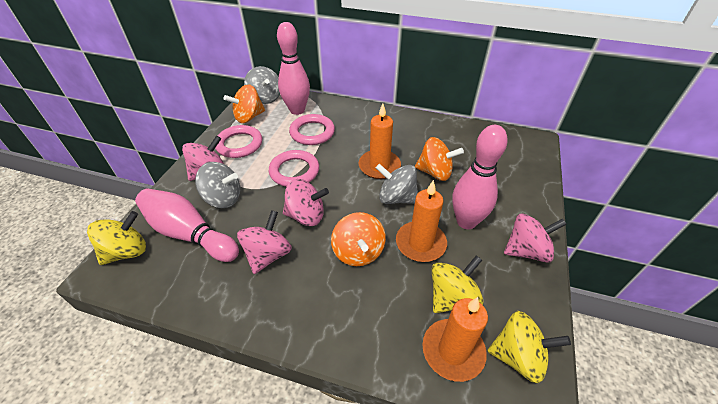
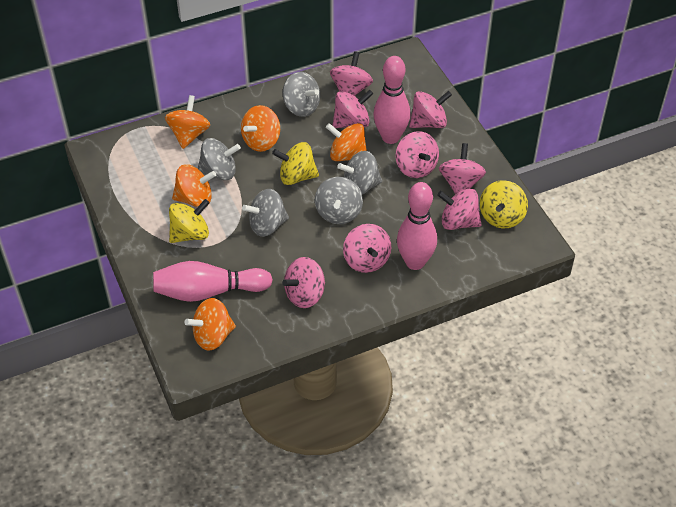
grey spinning top: [195,162,240,208] [244,66,280,104] [376,164,418,204] = 3 -> [198,138,241,180] [242,189,289,237] [283,72,320,117] [315,177,363,224] [337,151,382,195] = 5
orange candle: [359,104,401,179] [396,180,447,262] [422,297,488,382] = 3 -> none = 0
orange spinning top: [224,84,265,123] [331,212,386,266] [415,137,464,181] = 3 -> [165,95,210,149] [172,164,216,207] [184,298,236,351] [241,105,280,152] [326,123,367,161] = 5
pink ring: [215,125,262,158] [269,150,319,187] [289,114,335,145] = 3 -> none = 0
pink spinning top: [182,136,224,181] [237,210,292,274] [283,179,329,226] [504,213,567,263] = 4 -> [282,257,325,308] [330,51,373,96] [332,90,373,128] [343,224,391,273] [396,131,439,178] [409,91,452,128] [437,189,482,230] [439,143,486,194] = 8

